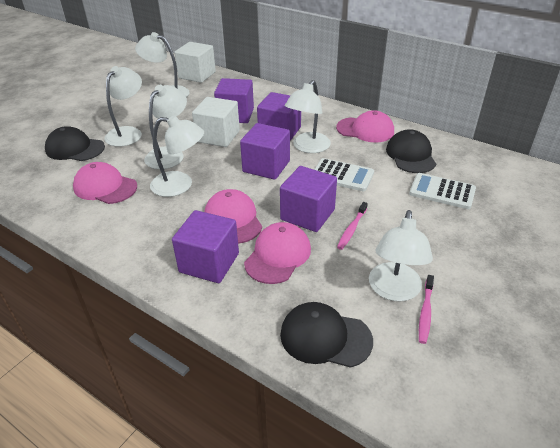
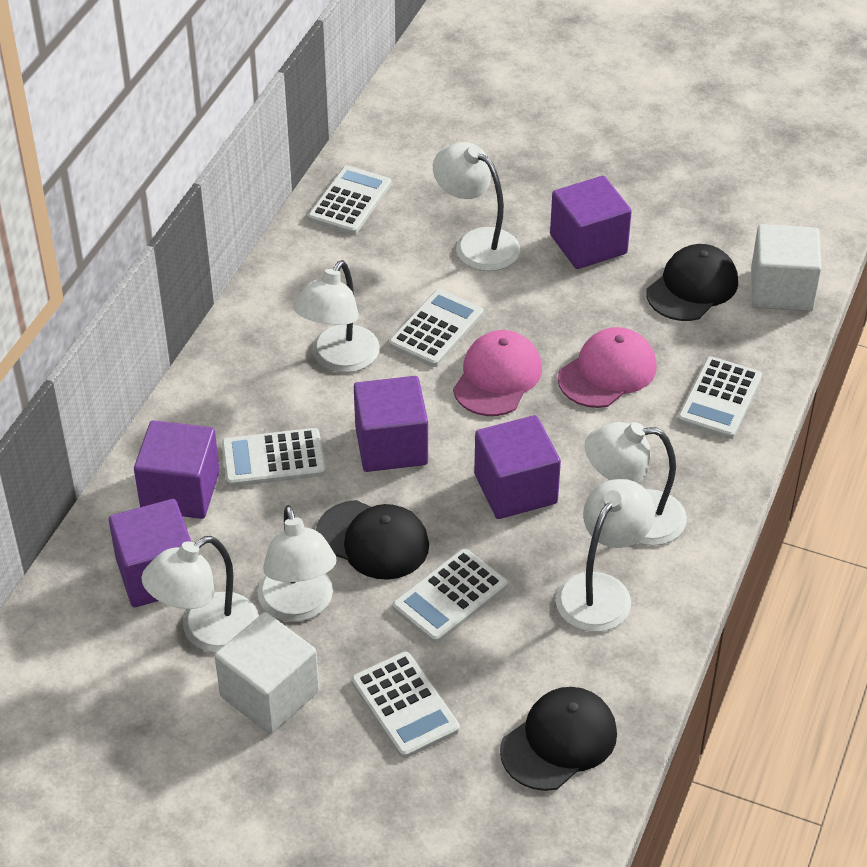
pink cap: [73,162,137,204] [204,189,262,244] [244,222,311,284] [336,110,394,143] = 4 -> [453,330,542,416] [558,327,657,408] = 2
pink toothbrush: [337,202,368,250] [419,275,434,344] = 2 -> none = 0
white calculator: [314,158,374,191] [409,173,476,209] = 2 -> [222,428,325,487] [308,165,391,234] [352,652,460,758] [389,289,483,367] [393,548,508,643] [678,356,762,439] = 6

